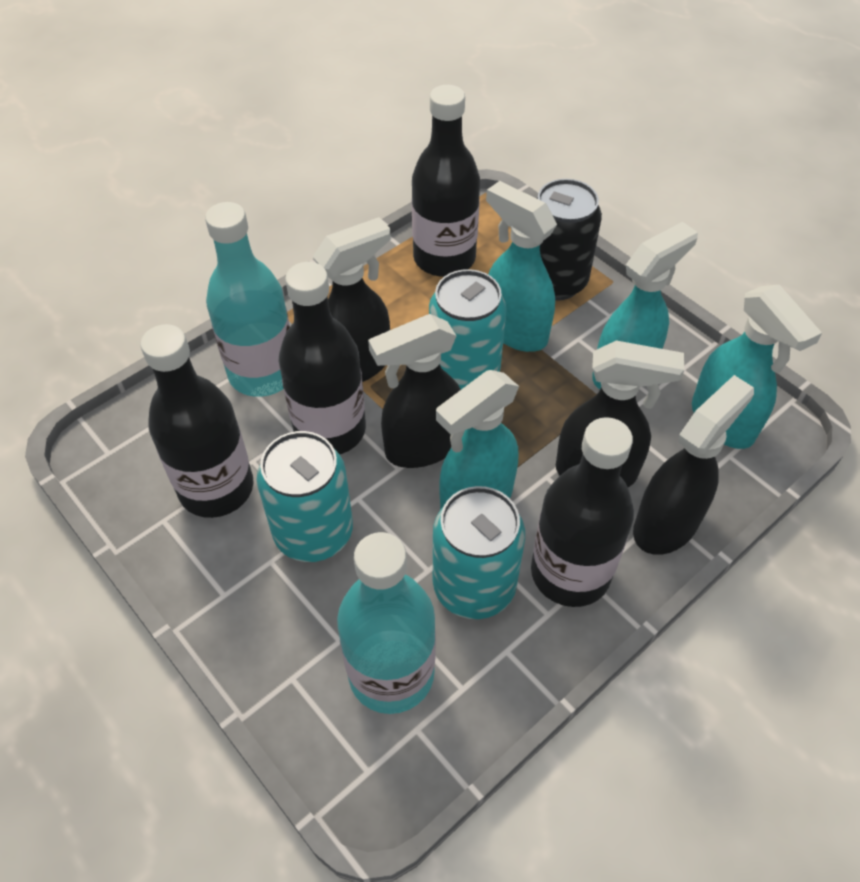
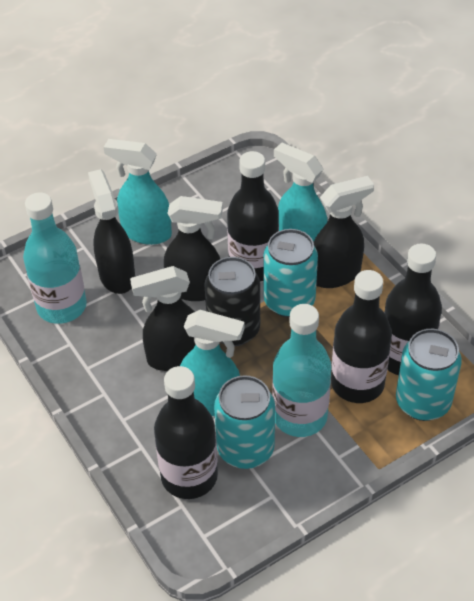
turquoise spray bottle: [436,370,519,510] [486,181,557,352] [592,222,698,389] [692,285,822,449] = 4 -> [104,139,172,245] [180,310,245,416] [274,143,327,242] = 3

